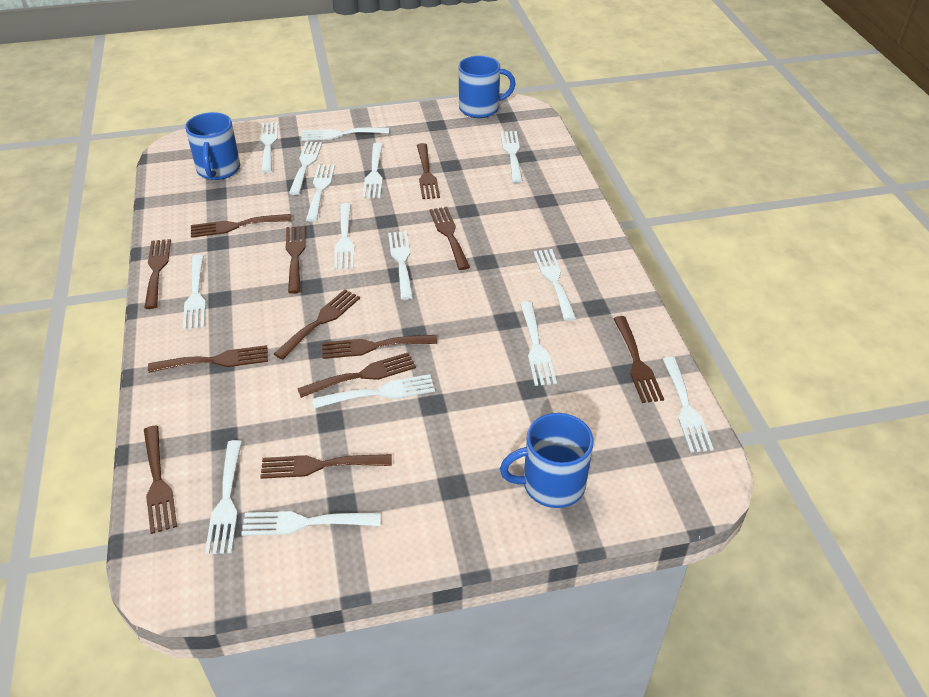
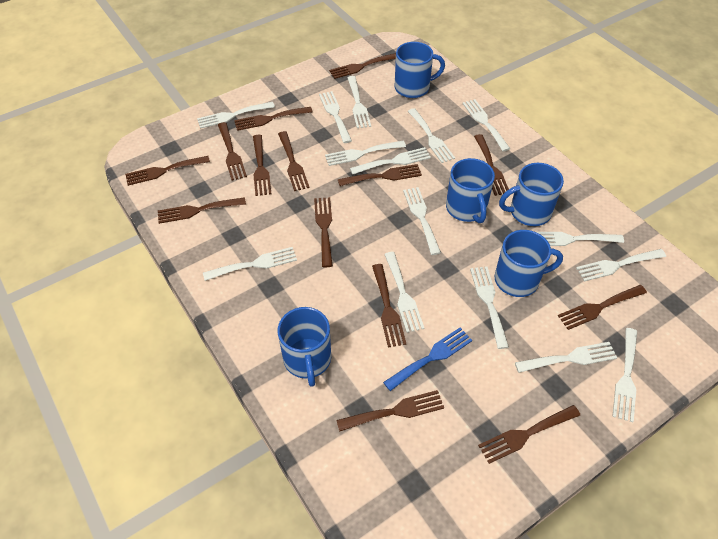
blue fork: none = 0 -> [383,328,472,391] = 1
blue mug: [185,112,240,180] [459,56,516,118] [500,413,594,508] = 3 -> [278,307,331,387] [395,42,445,98] [446,158,495,223] [495,230,563,297] [499,163,564,226] = 5
brown fork: [144,239,171,309] [144,426,177,534] [148,345,268,373] [191,214,292,238] [260,454,392,479] [274,289,360,360] [286,226,305,294] [297,353,416,398] [322,335,437,359] [417,143,440,199] [429,207,470,270] [613,316,664,403] = 12 -> [125,156,210,186] [158,197,246,224] [218,122,247,181] [234,107,312,131] [253,135,271,196] [278,131,310,191] [314,197,333,268] [329,53,396,79] [336,390,444,432] [338,164,422,186] [372,264,406,347] [474,134,509,196] [478,405,580,464] [558,285,647,330] = 14

